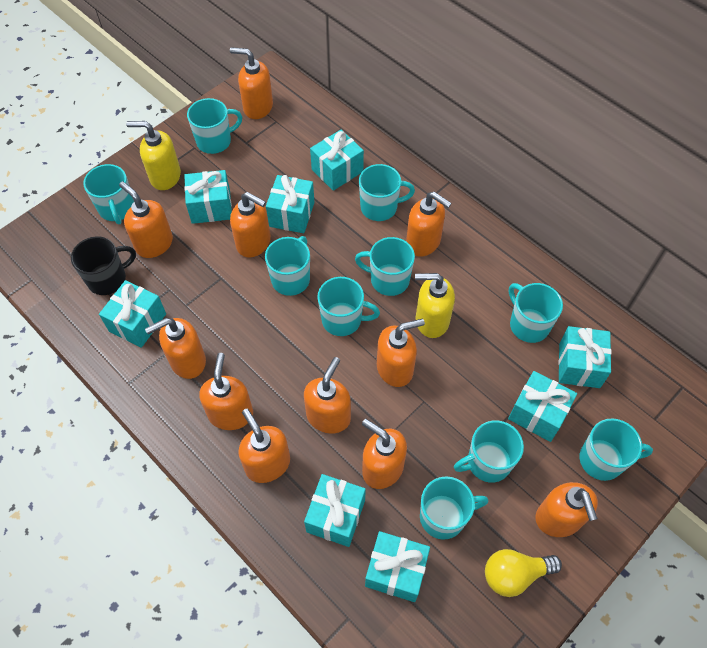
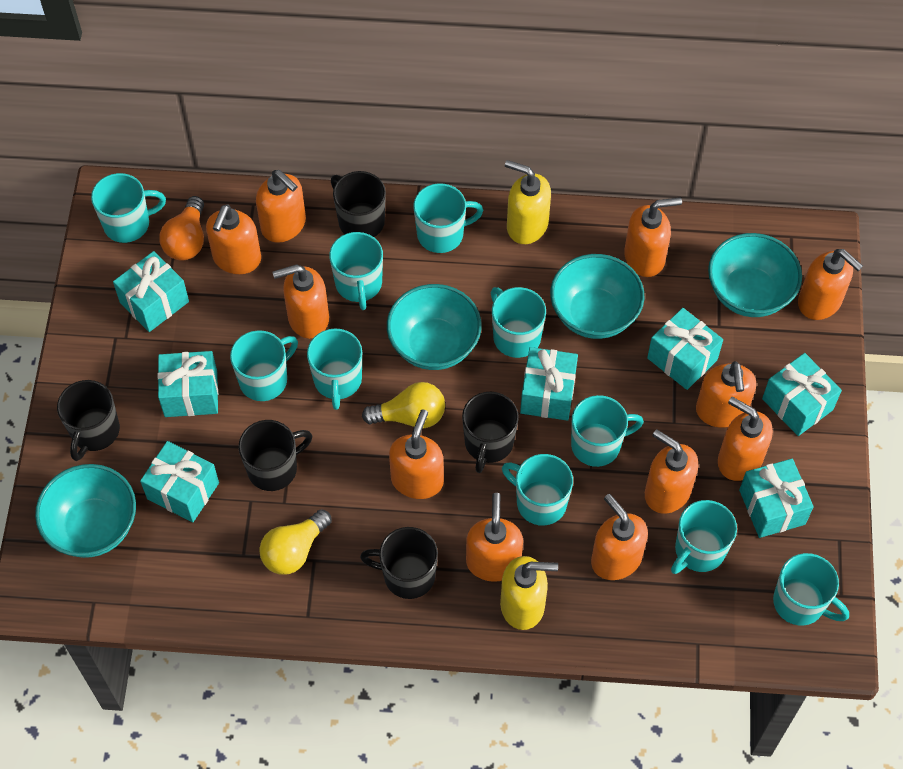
black mug: [71,236,136,295] = 1 -> [57,380,120,461] [238,420,312,491] [331,171,386,237] [360,527,438,599] [462,392,519,473] = 5
orange light bulb: none = 0 -> [159,196,204,261] = 1
turquoise bowl: none = 0 -> [35,464,136,558] [387,284,482,370] [550,254,644,339] [708,233,802,317] = 4
turquoise gift: [99,280,166,348] [184,170,232,224] [266,175,315,233] [304,474,366,547] [310,130,364,191] [365,531,430,602] [508,371,577,442] [558,326,612,388] = 8 -> [113,251,189,332] [140,441,219,522] [157,351,218,417] [520,347,578,421] [647,308,723,390] [739,459,814,538] [762,353,842,436] = 7
yellow light bulb: [485,549,562,597] = 1 -> [259,509,332,575] [362,382,445,428] = 2

